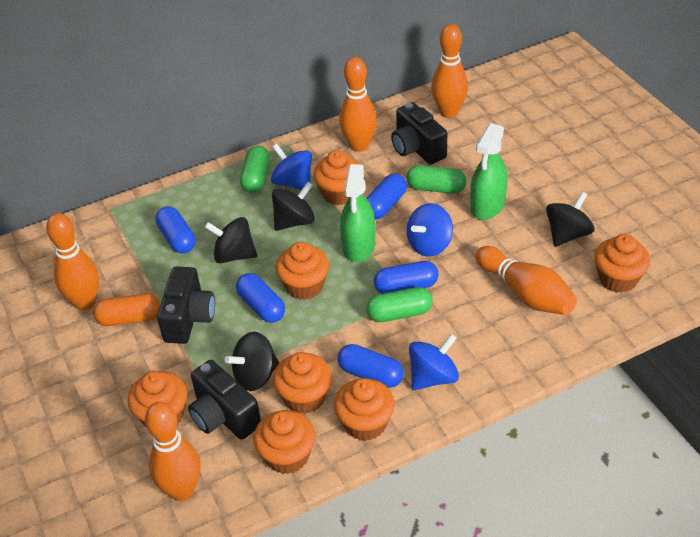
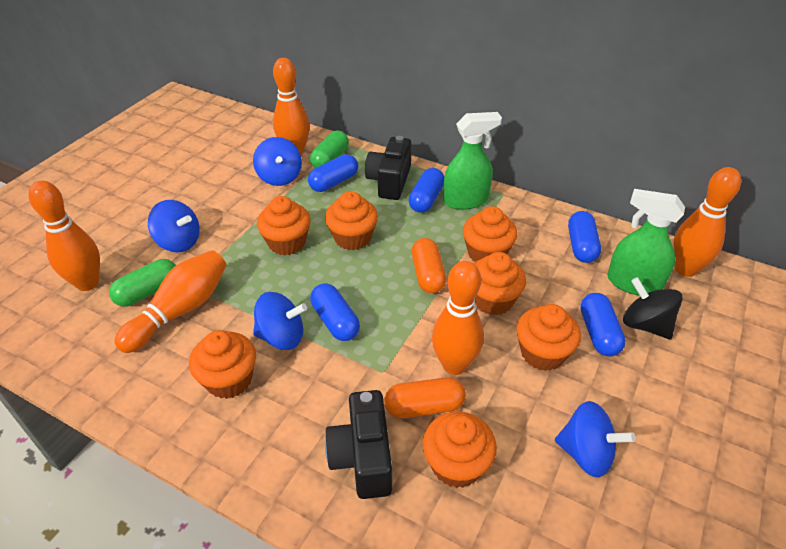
black camera: [157,267,215,344] [188,360,261,439] [391,102,447,164] = 3 -> [325,390,392,499] [365,136,411,200] = 2
black spinning top: [205,217,257,263] [225,332,279,391] [272,182,315,231] [546,192,595,247] = 4 -> [623,277,683,339] = 1
blue spinning top: [271,144,312,191] [407,203,453,257] [409,334,459,390] = 3 -> [148,200,199,252] [253,137,302,186] [253,292,307,350] [555,401,635,478] = 4
green capsule: [240,146,270,193] [366,287,433,322] [407,165,466,194] = 3 -> [109,259,176,307] [310,131,349,168] = 2
orange capsule: [93,294,160,326] = 1 -> [384,377,466,418] [411,238,446,293] = 2

